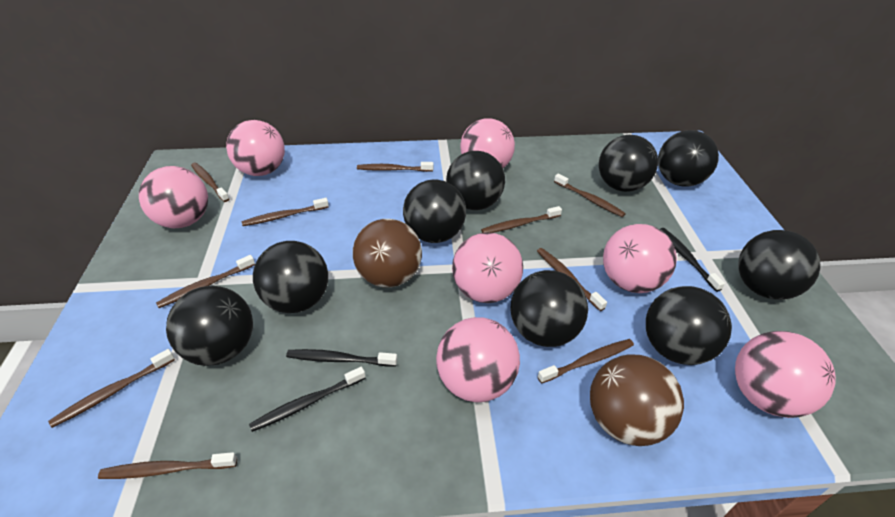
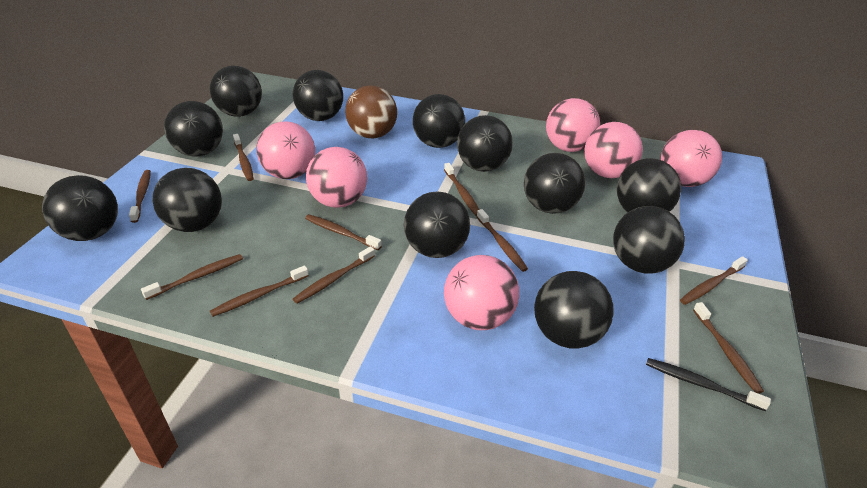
black ball: [166,286,253,366] [253,241,328,313] [403,179,466,243] [446,151,505,210] [510,270,588,347] [599,135,658,192] [646,286,732,365] [658,130,719,187] [738,230,820,300] = 9 -> [42,175,118,241] [153,168,222,232] [164,101,223,157] [210,65,262,117] [293,70,343,121] [404,191,470,258] [413,94,465,148] [457,115,513,172] [524,153,585,214] [534,271,614,349] [613,206,685,273] [617,158,681,212] = 12
black toothbrush: [249,367,366,432] [286,349,397,367] [660,228,725,292] = 3 -> [646,358,771,411] = 1
brown ball: [353,219,422,288] [590,355,684,446] = 2 -> [345,85,397,138] = 1
pink ball: [139,166,208,228] [226,120,285,176] [436,317,520,402] [452,232,523,303] [460,118,515,168] [603,224,677,293] [735,331,836,418] = 7 -> [257,121,315,179] [306,147,367,208] [444,255,519,330] [546,98,600,152] [584,122,643,178] [661,130,722,187] = 6

